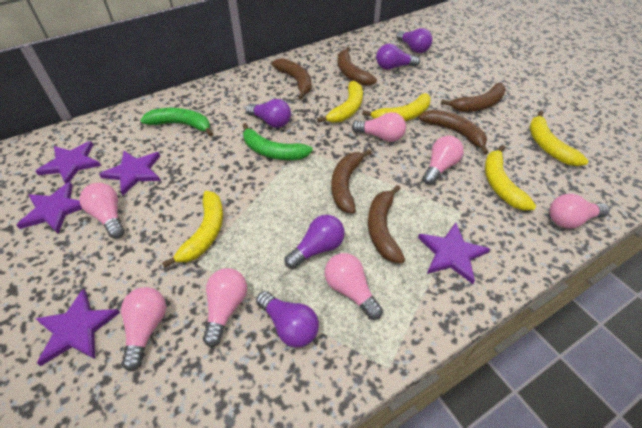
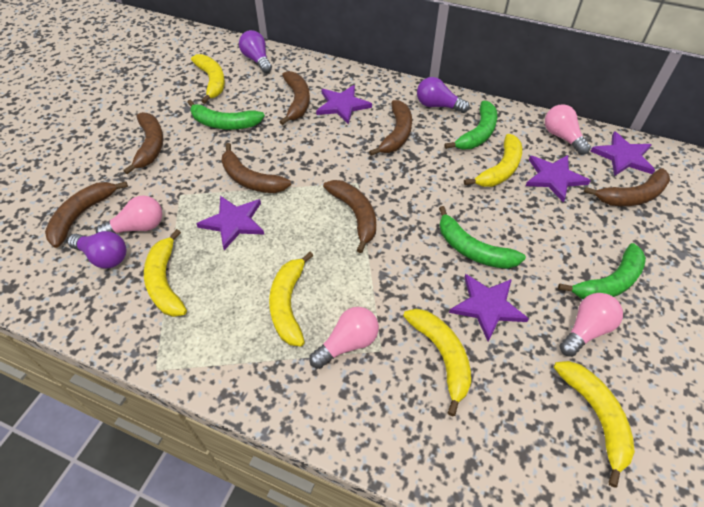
brown banana: [272,58,311,100] [331,149,372,214] [338,47,377,86] [368,185,405,263] [419,110,489,155] [441,83,506,112] = 6 -> [45,181,128,248] [124,112,163,174] [222,143,291,193] [279,71,310,125] [323,180,376,253] [369,100,412,156] [584,168,670,206] = 7
green banana: [140,108,213,136] [242,123,313,160] = 2 -> [187,99,265,130] [439,206,526,269] [444,101,497,150] [558,243,646,299] = 4
pink light bulb: [80,183,125,238] [121,287,166,371] [203,268,247,347] [325,253,383,320] [352,112,406,142] [422,136,464,185] [549,194,610,229] = 7 -> [96,195,162,234] [309,307,379,369] [545,104,591,155] [560,293,623,357] = 4
purple light bulb: [246,99,291,128] [256,291,319,348] [285,215,345,269] [376,44,420,69] [396,28,433,53] = 5 -> [67,231,126,269] [239,30,272,73] [417,77,470,113] = 3
yellow banana: [162,191,223,268] [317,81,363,123] [362,93,431,121] [485,145,536,210] [529,111,588,166] = 5 -> [144,229,187,317] [191,54,225,104] [269,252,313,347] [403,309,471,416] [464,134,522,187] [554,361,635,487] = 6

